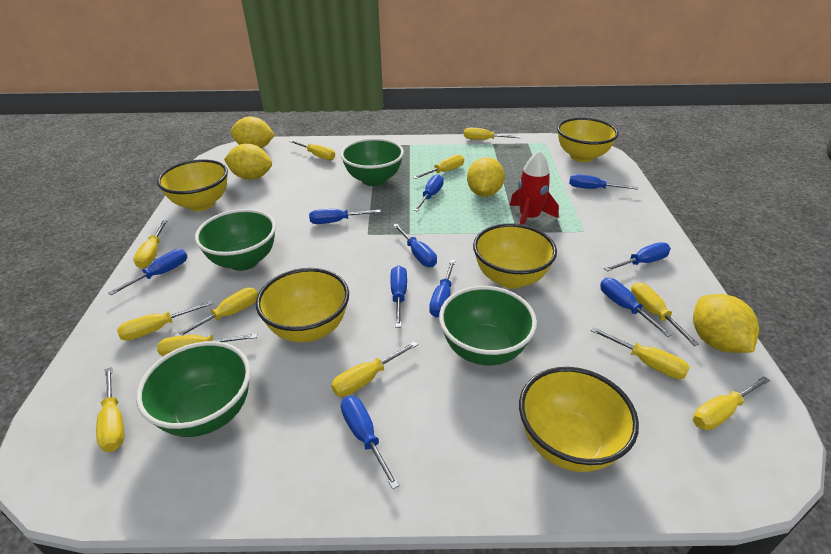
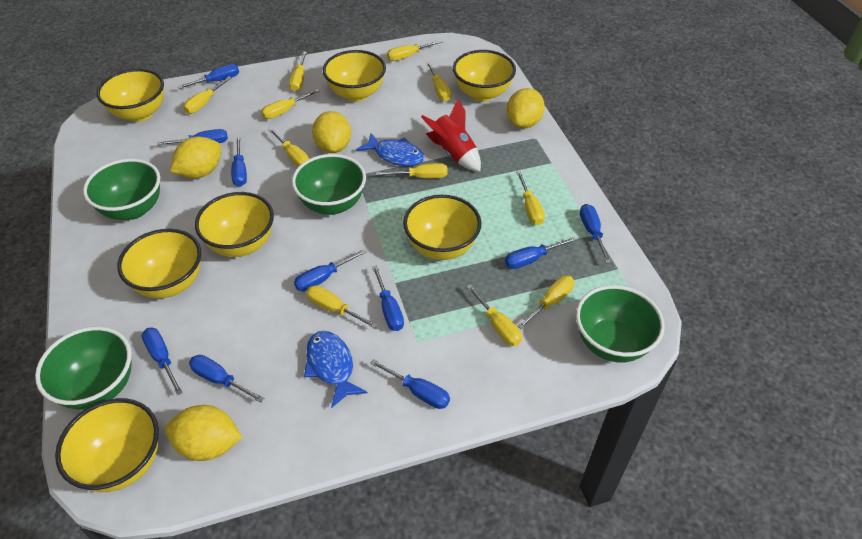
blue fish: none = 0 -> [304,331,368,408] [356,133,424,166] = 2
yellow bowl: [157,159,228,211] [256,268,349,342] [473,223,557,289] [519,367,639,472] [557,118,619,162] = 5 -> [55,398,159,492] [96,69,164,122] [117,229,201,298] [195,192,274,257] [323,50,386,102] [403,195,481,260] [453,50,516,101] = 7
yellow screwdriver: [96,367,124,452] [117,300,213,341] [133,220,168,268] [157,333,257,356] [174,288,258,336] [289,140,335,160] [331,341,418,397] [413,155,464,179] [464,128,521,140] [590,327,690,379] [631,282,699,346] [693,376,770,430] = 12 -> [183,76,232,114] [261,89,320,119] [269,128,309,167] [289,52,307,91] [306,285,378,329] [376,163,448,178] [387,40,443,61] [426,62,451,101] [466,284,522,346] [516,171,545,225] [517,276,574,330] = 11

